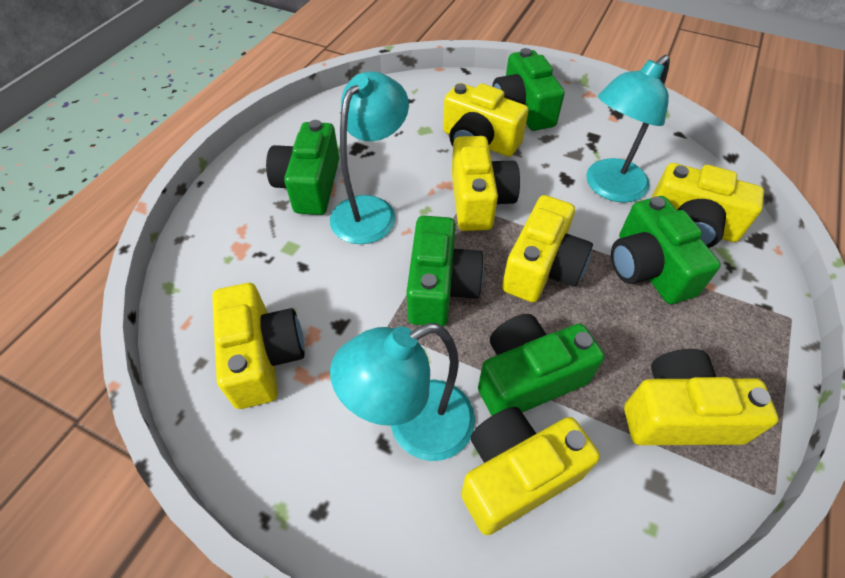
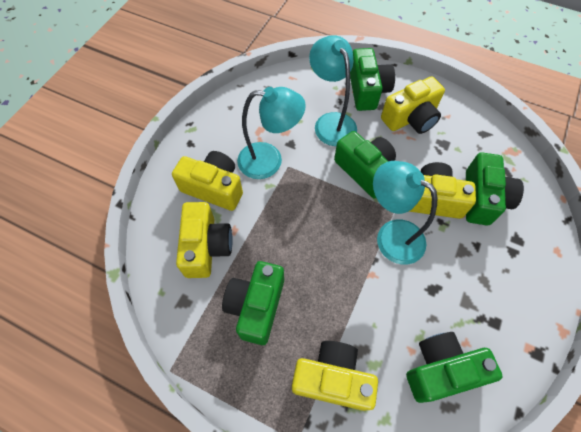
yellow camera: [212,283,305,409] [443,83,529,157] [452,136,520,231] [461,407,600,535] [502,195,593,302] [624,349,779,445] [652,163,764,248] = 7 -> [172,151,243,211] [176,202,233,278] [292,341,378,411] [381,76,445,134] [409,162,476,219] = 5

